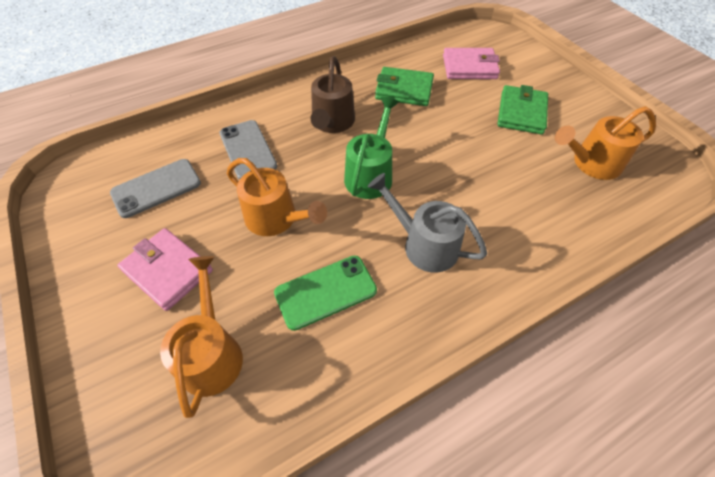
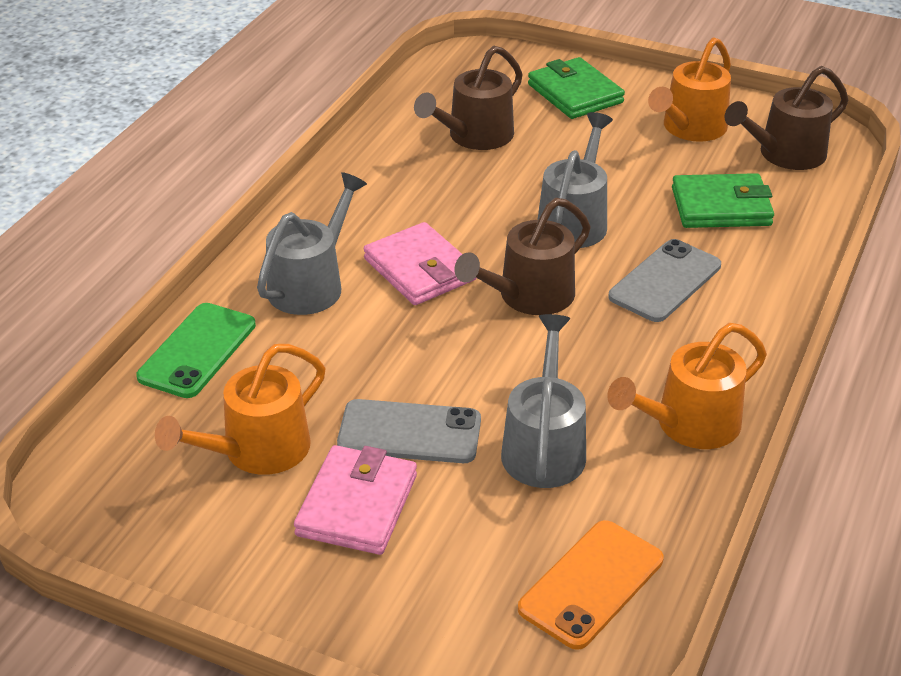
brown watering can: [311,56,355,133] = 1 -> [414,46,523,150] [454,198,591,315] [724,66,848,170] = 3
green watering can: [344,97,399,199] = 1 -> none = 0
grey watering can: [368,173,487,273] = 1 -> [257,172,367,315] [501,314,586,488] [538,112,613,248] = 3
orange phone: none = 0 -> [518,520,664,650] = 1

